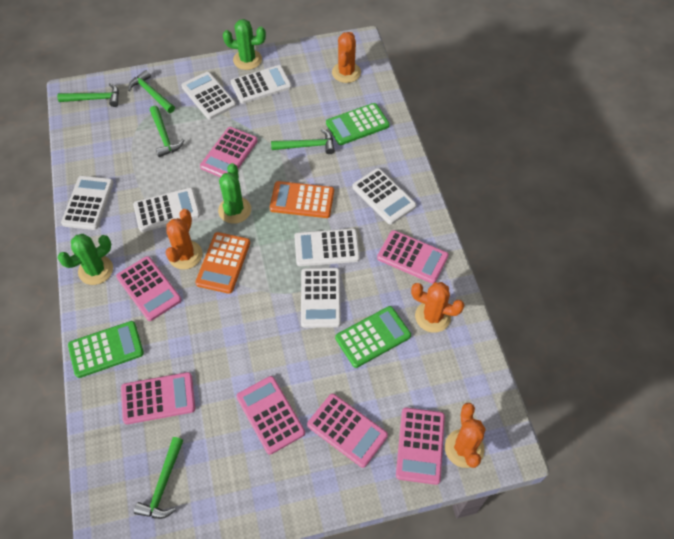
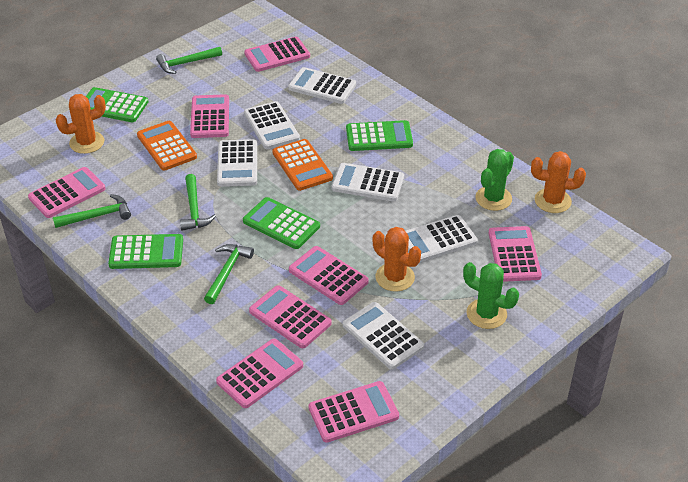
green cactus: [58,234,113,285] [218,163,251,224] [223,19,266,70] = 3 -> [463,262,519,329] [475,149,514,211] = 2
green calculator: [68,321,144,378] [326,103,390,145] [335,306,411,368] = 3 -> [86,87,148,122] [108,234,183,269] [243,197,320,249] [346,120,413,151] = 4
green hammer: [57,83,119,107] [128,70,175,113] [134,437,184,519] [150,106,184,157] [271,129,335,154] = 5 -> [53,194,131,228] [156,47,222,74] [180,174,216,231] [204,244,254,304] = 4
orange cactus: [166,209,202,270] [332,32,361,83] [411,282,464,333] [445,403,485,468] = 4 -> [56,94,106,154] [373,227,421,292] [531,151,586,213] = 3
pink calculator: [116,256,182,321] [121,372,195,424] [200,127,258,177] [236,376,305,455] [307,394,388,468] [377,230,449,284] [396,408,445,485] = 7 -> [28,167,106,218] [190,94,229,138] [216,339,303,408] [244,37,310,72] [249,285,332,348] [289,246,369,305] [309,381,399,443] [488,226,542,282] = 8
white calculator: [61,176,114,230] [133,188,200,232] [181,72,236,120] [231,65,292,104] [294,228,360,266] [301,268,341,328] [352,168,416,225] = 7 -> [217,139,257,187] [244,101,300,149] [288,67,356,104] [332,163,404,201] [343,302,424,370] [406,215,478,263] = 6

